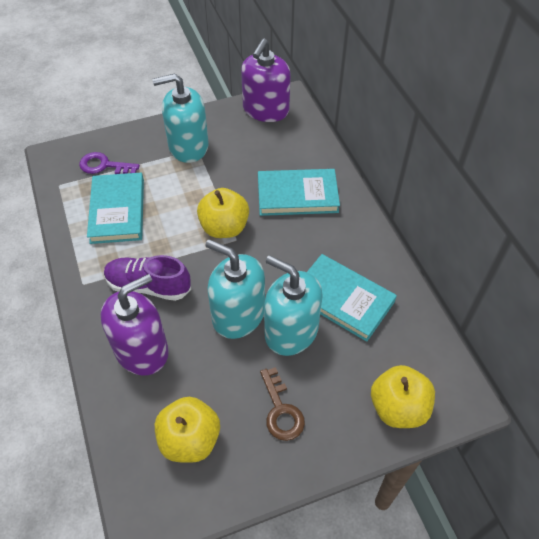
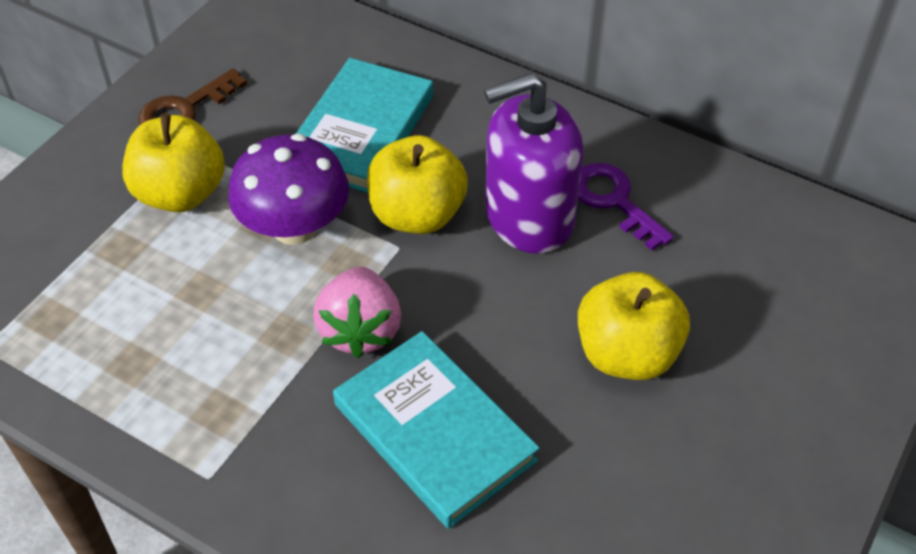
pink strawberry: none = 0 -> [313,267,401,358] = 1
purple mushroom: none = 0 -> [228,134,349,245] = 1
purple shoe: [104,255,191,301] = 1 -> none = 0
purple soap dispenser: [101,274,169,375] [241,39,290,122] = 2 -> [484,73,583,254] = 1
turquoise book: [87,173,144,244] [258,169,340,216] [307,254,397,342] = 3 -> [296,58,433,193] [333,331,539,529] = 2
turquoise soap dispenser: [152,73,209,163] [205,240,265,339] [264,255,323,356] = 3 -> none = 0

